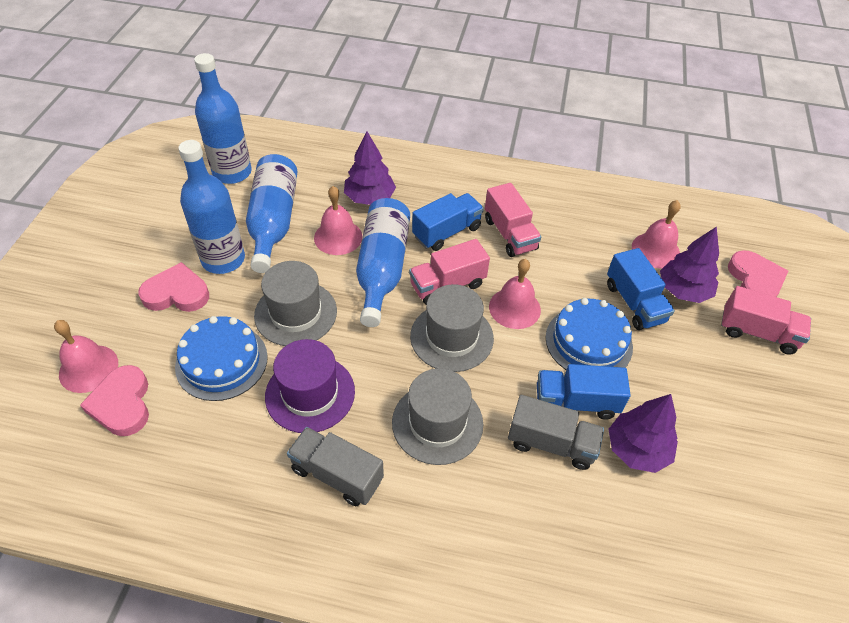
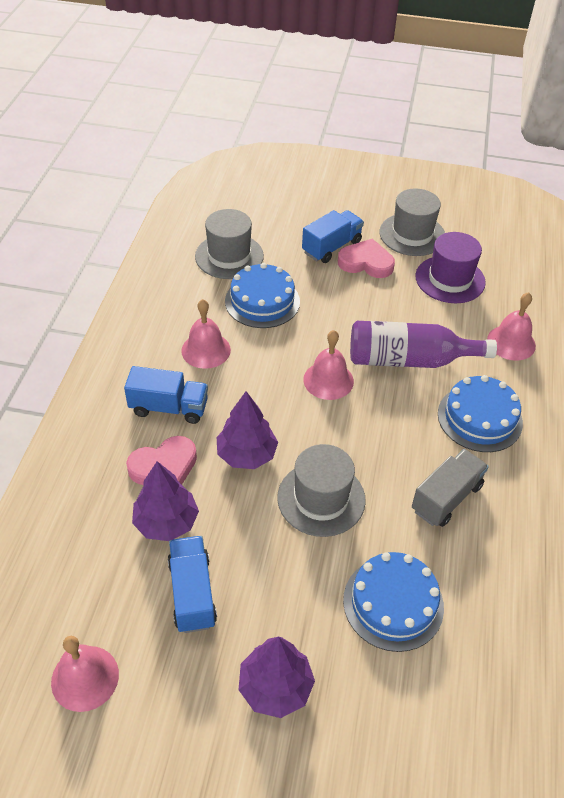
blue bottle: [178,140,245,274] [194,53,252,184] [246,154,297,273] [356,198,410,327] = 4 -> none = 0
blue cake: [175,316,268,401] [546,298,633,370] = 2 -> [225,263,300,328] [343,552,444,652] [438,375,523,452] = 3
grey truck: [287,427,384,506] [508,395,604,470] = 2 -> [412,449,489,527] = 1
pink heart: [80,365,149,436] [138,262,209,312] [728,250,788,297] = 3 -> [126,436,197,485] [338,239,395,278] = 2
pink truck: [409,239,490,304] [485,183,541,257] [721,286,811,355] = 3 -> none = 0
purple bottle: none = 0 -> [350,321,497,368] = 1

